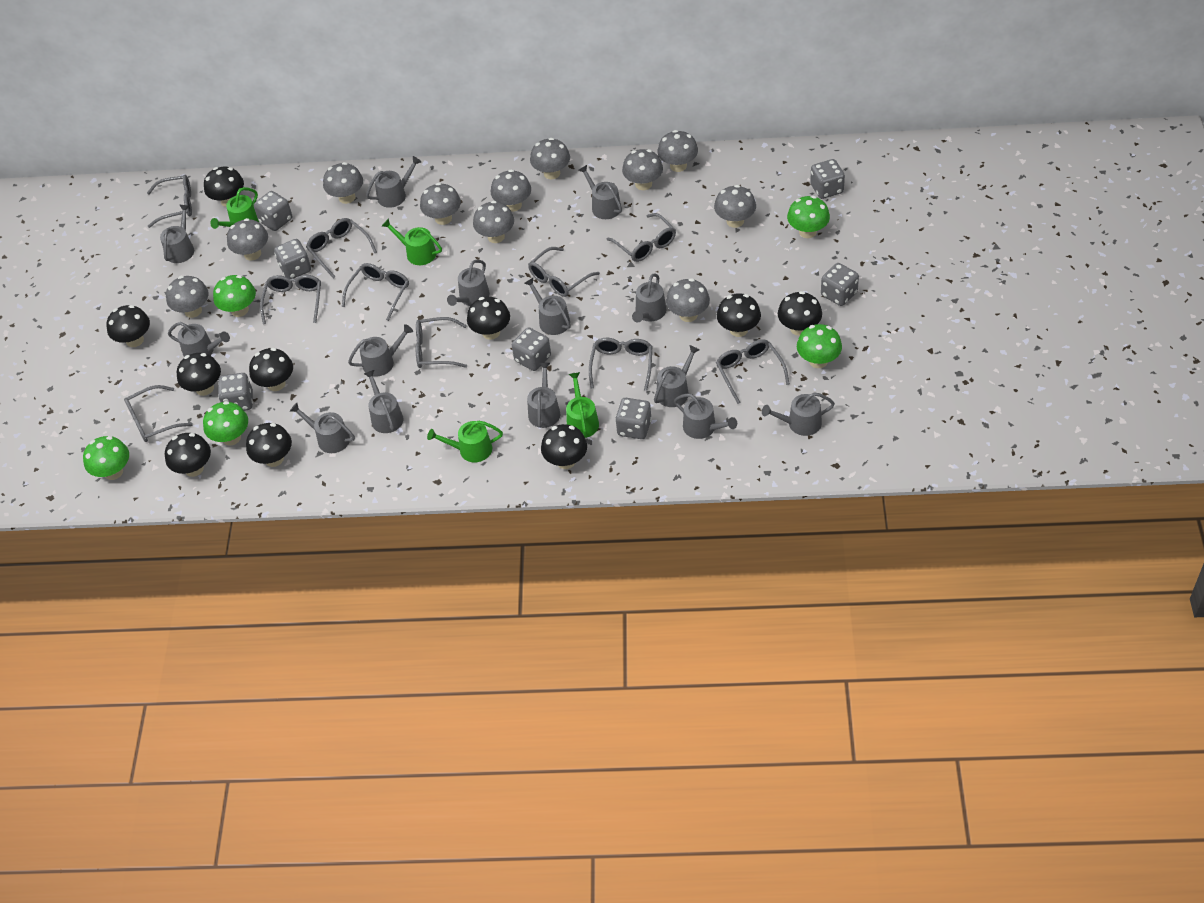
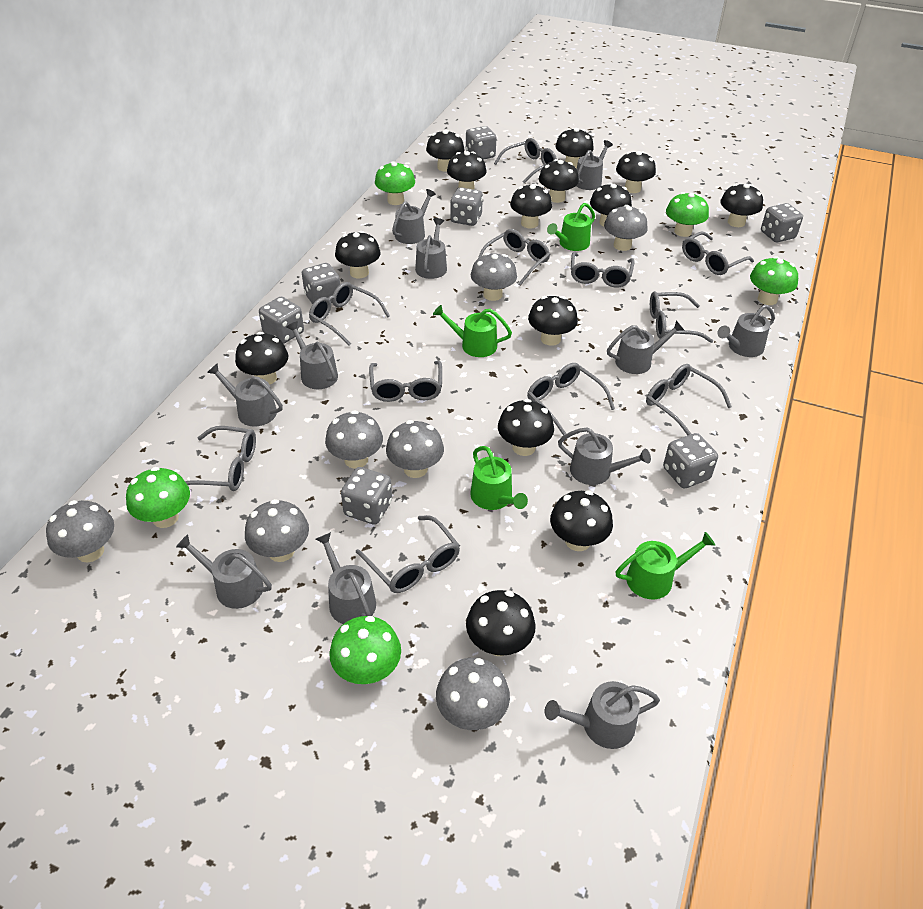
black mushroom: [106,305,150,347] [165,433,211,477] [177,353,221,396] [204,167,244,207] [246,423,292,467] [249,348,293,391] [467,297,510,340] [541,424,587,469] [717,293,761,337] [778,291,822,336] = 10 -> [235,332,288,385] [335,231,381,278] [426,130,465,172] [447,151,487,190] [466,590,536,656] [498,399,554,456] [510,184,552,228] [528,296,578,346] [539,159,579,203] [550,490,613,551] [555,128,594,169] [590,183,632,227] [616,151,656,193] [720,184,763,227] = 14
grey glasses: [124,385,193,442] [147,175,192,228] [260,275,321,324] [306,218,377,279] [342,263,409,321] [416,317,467,368] [528,247,600,297] [589,338,652,391] [607,213,676,262] [716,339,790,404] = 10 -> [185,426,256,491] [309,282,390,346] [356,515,460,593] [369,361,442,402] [478,229,550,286] [494,138,557,183] [527,363,615,436] [571,251,635,288] [646,364,732,435] [650,291,713,343] [682,231,754,275] = 11
grey mushroom: [166,276,209,318] [227,218,268,261] [323,162,363,204] [420,183,461,225] [473,201,514,243] [491,169,531,212] [530,138,570,179] [622,149,663,190] [657,130,698,172] [666,278,710,322] [714,185,756,228] = 11 -> [46,500,114,563] [245,499,309,562] [325,410,383,468] [386,420,444,478] [436,658,510,730] [471,253,517,301] [604,205,648,251] = 7
grey watering can: [160,205,194,263] [168,322,230,357] [290,403,355,453] [348,324,413,377] [364,370,403,433] [366,156,421,208] [447,260,490,306] [525,278,571,335] [527,363,560,428] [579,165,622,219] [632,273,666,322] [654,345,700,407] [674,394,737,439] [762,392,835,436] = 14 -> [176,534,272,609] [207,364,283,427] [286,321,338,389] [316,532,376,624] [392,189,436,244] [415,218,447,279] [545,681,660,749] [558,428,651,485] [577,140,613,190] [607,320,684,374] [717,305,775,357] = 11

